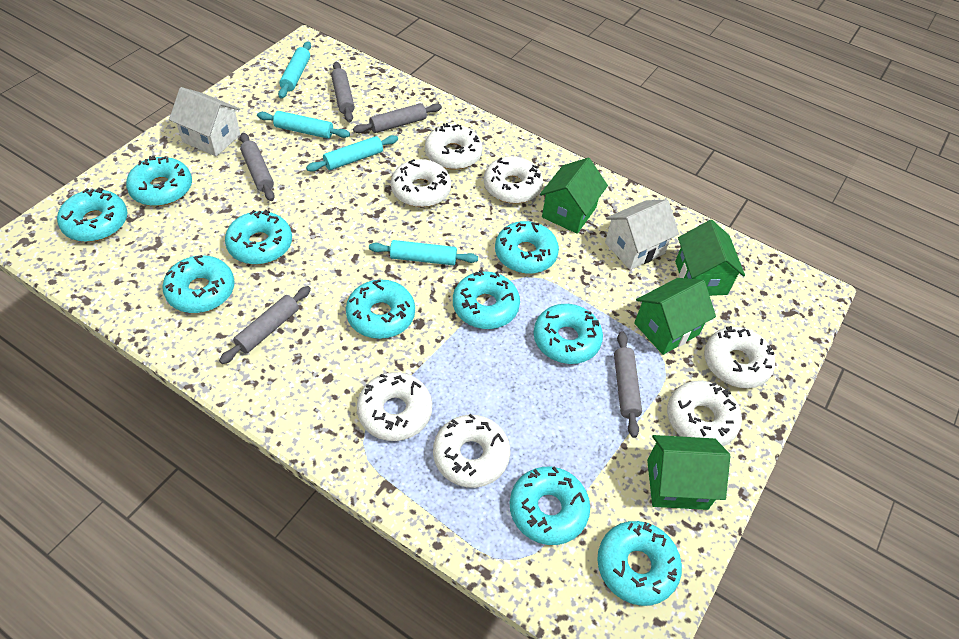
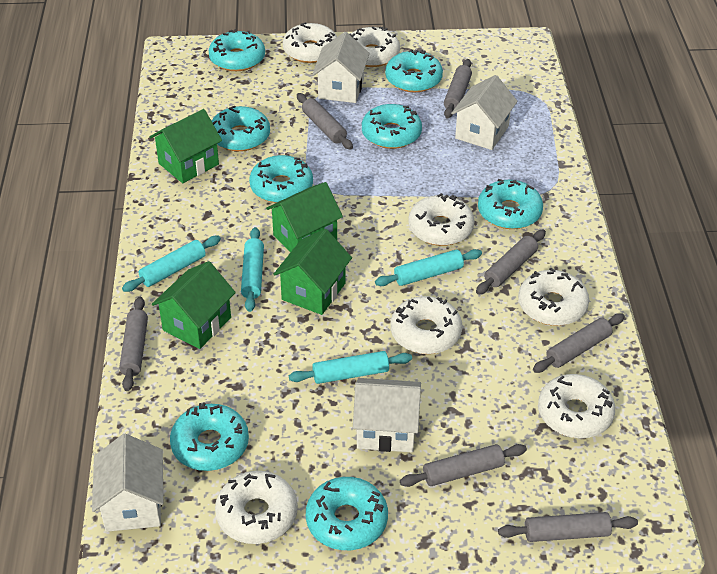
grey rolling pin: [219,286,311,364] [240,133,275,201] [331,62,355,122] [353,103,442,133] [614,331,642,438] = 5 -> [119,297,148,391] [297,93,353,150] [400,444,527,487] [444,59,472,119] [476,229,546,295] [498,512,638,542] [533,313,625,373] = 7
turquoise donut: [57,187,127,242] [126,156,192,206] [162,255,235,313] [225,209,292,264] [346,279,415,339] [453,270,520,329] [495,221,559,274] [510,466,590,545] [534,304,603,364] [597,521,682,606] = 10 -> [170,402,249,471] [209,29,265,71] [212,106,270,151] [249,155,313,203] [306,477,388,550] [362,104,422,149] [385,49,443,92] [478,179,543,229] = 8
white house: [169,87,240,157] [605,199,679,270] = 2 -> [92,434,163,532] [312,32,370,103] [353,378,421,452] [451,75,518,150] = 4

